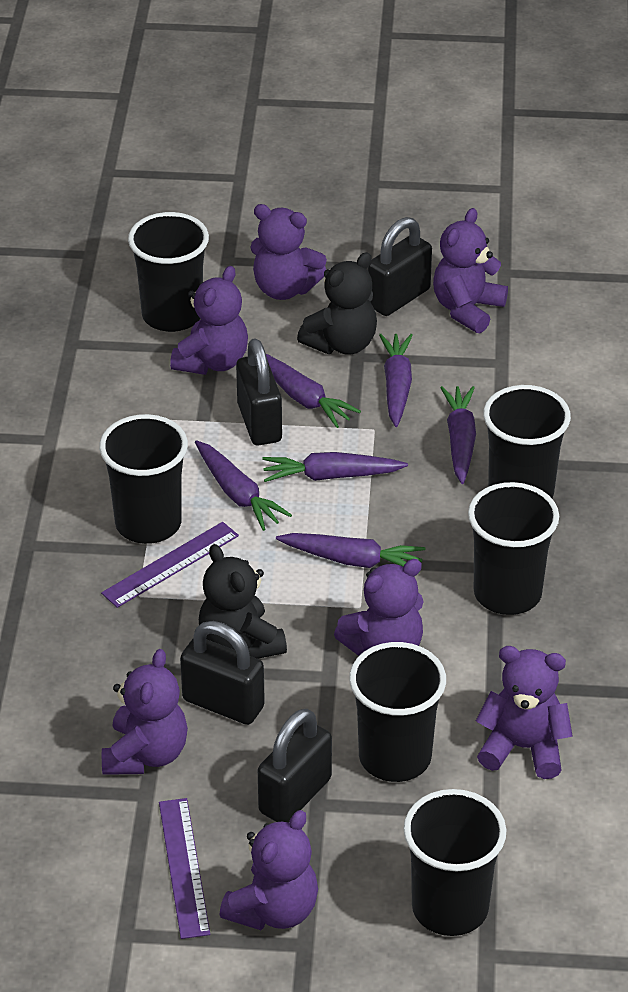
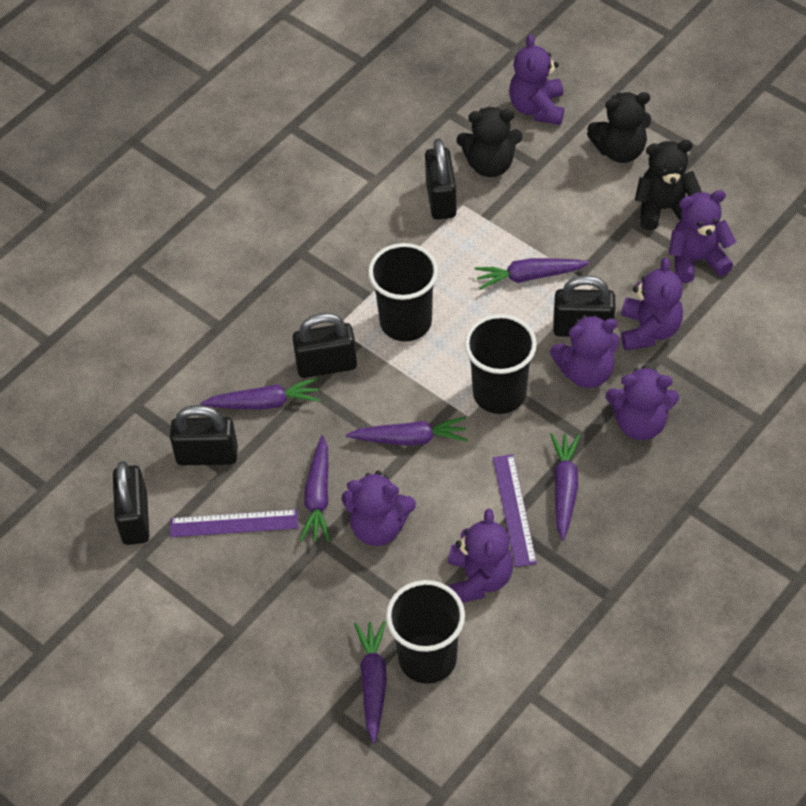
black cup: [99,414,188,544] [128,212,209,332] [349,642,446,782] [403,789,506,936] [468,482,559,615] [483,385,571,499] = 6 -> [368,243,438,341] [386,580,465,684] [464,314,537,414] = 3
black padlock: [180,621,265,725] [236,338,282,445] [258,708,332,822] [368,217,432,316] = 4 -> [113,461,149,545] [170,405,238,465] [292,313,357,378] [425,138,456,220] [553,275,615,337] = 5
black teddy bear: [199,544,287,659] [297,252,377,355] = 2 -> [457,107,523,177] [587,92,651,163] [635,140,702,230] = 3

